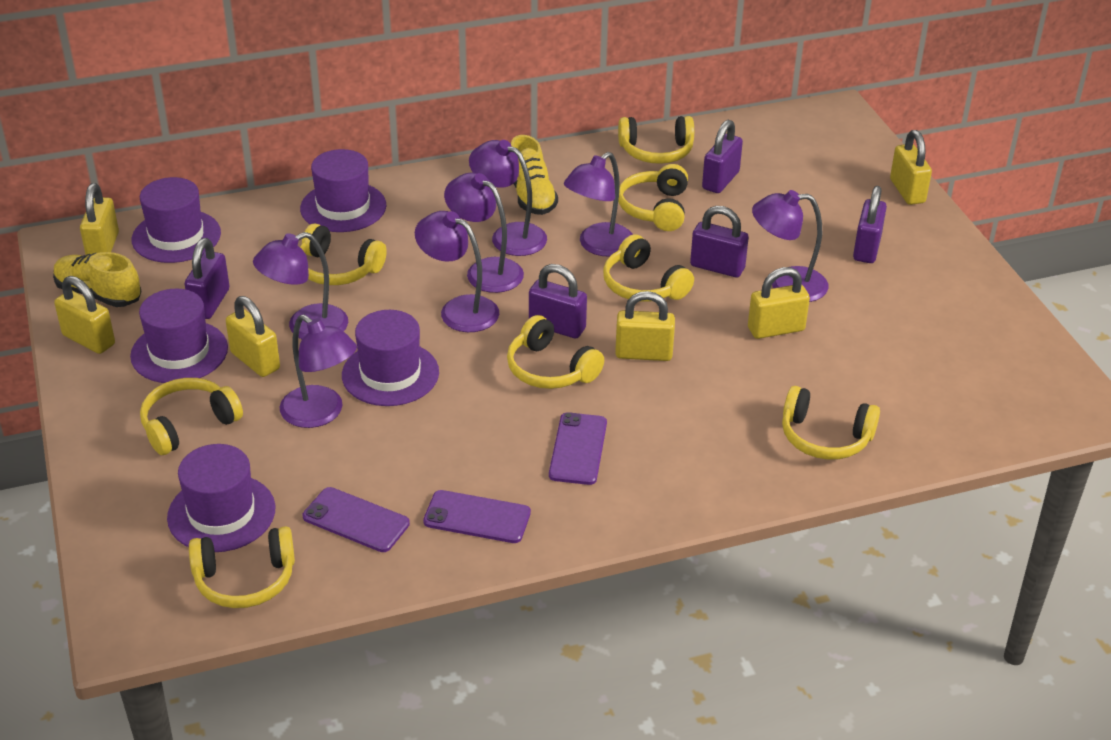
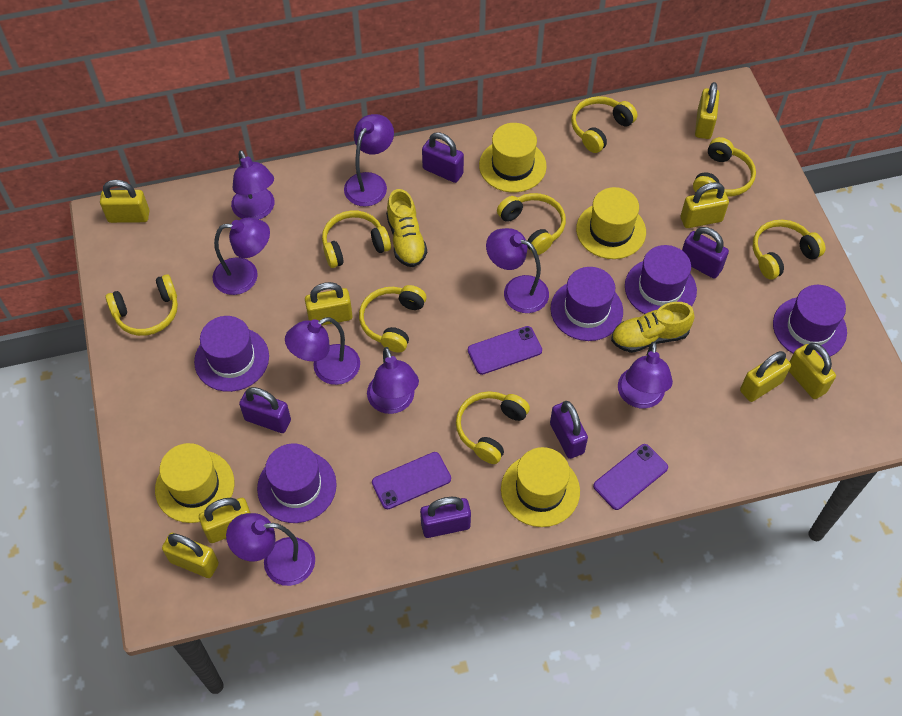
purple lamp: [253,232,348,339] [280,315,357,428] [415,211,499,332] [444,173,524,293] [469,140,547,256] [564,152,633,257] [752,190,828,302] = 7 -> [213,218,270,295] [226,513,315,586] [231,150,275,220] [285,317,360,385] [344,114,394,207] [367,347,419,414] [486,228,549,313] [618,341,673,408] = 8
yellow hat: none = 0 -> [155,443,234,523] [479,123,547,192] [501,447,580,527] [576,187,646,259] = 4
yellow padlock: [54,276,115,354] [80,183,119,255] [226,296,280,377] [615,291,675,361] [748,267,810,339] [890,130,932,205] = 6 -> [100,180,149,223] [162,533,219,578] [199,498,251,543] [305,282,353,325] [681,182,729,228] [695,82,719,139] [740,351,791,402] [789,343,836,399] = 8

